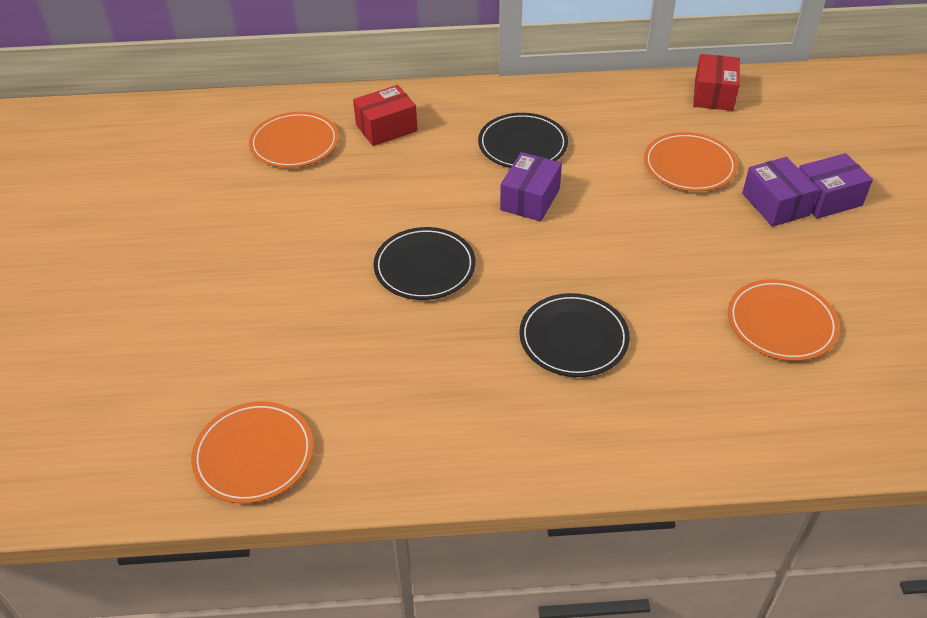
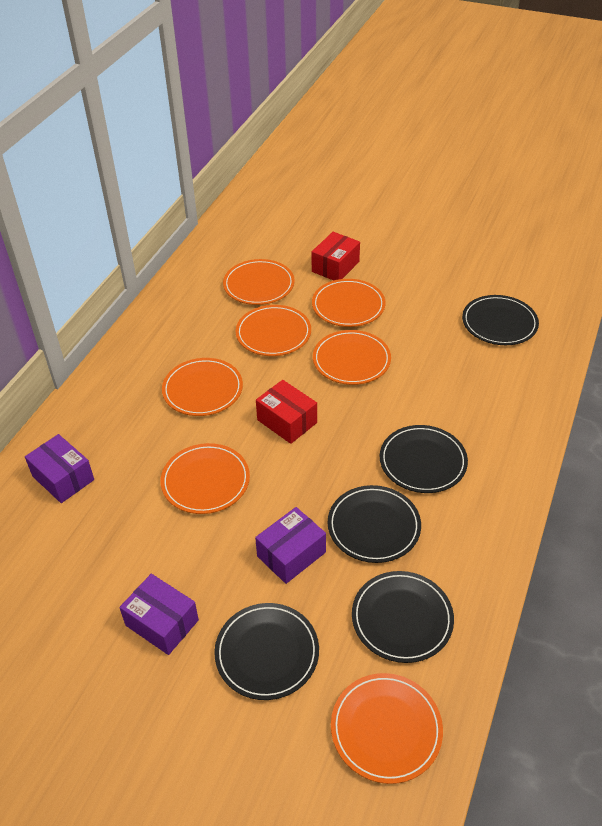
black plate: [374,227,476,300] [478,113,568,168] [519,293,630,377] = 3 -> [214,603,319,700] [328,485,421,563] [352,571,454,663] [380,425,468,493] [462,295,539,345] = 5
orange plate: [191,401,314,504] [249,112,339,168] [644,132,738,192] [728,279,840,361] = 4 -> [161,443,250,514] [162,358,243,416] [223,259,295,305] [236,305,311,356] [312,279,385,327] [313,330,391,385] [331,673,443,784] = 7

